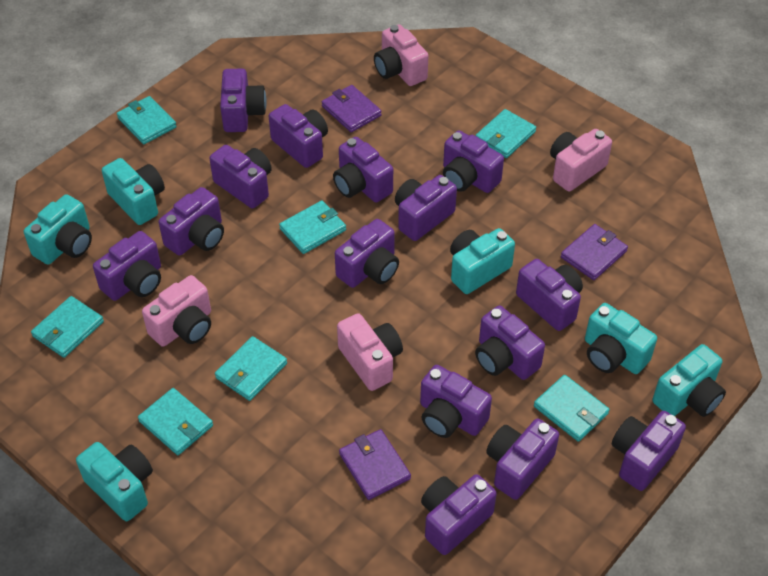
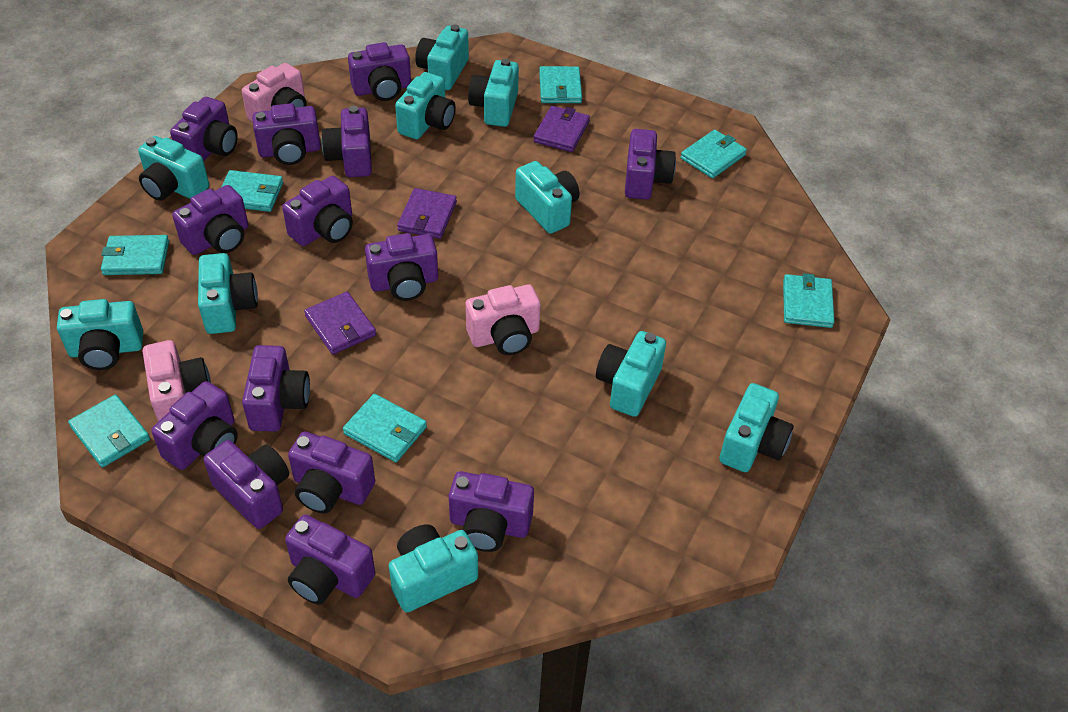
pink camera: [142,275,211,347] [337,313,403,391] [374,24,428,86] [550,129,612,192] = 4 -> [143,340,211,422] [242,63,306,122] [466,284,541,355] = 3
purple camera: [93,231,161,301] [159,187,224,256] [209,145,272,208] [220,69,267,132] [269,104,328,168] [333,137,393,202] [335,219,399,288] [395,175,457,241] [420,365,492,438] [421,474,497,555] [443,130,504,193] [475,306,545,380] [486,419,559,500] [516,259,583,331] [612,411,686,491] = 15 -> [151,381,238,470] [170,97,238,161] [172,185,248,255] [204,440,289,529] [242,345,310,432] [252,103,321,165] [282,176,353,246] [285,515,375,605] [288,432,375,514] [321,106,372,177] [348,42,411,101] [365,233,438,301] [449,471,534,552] [625,129,676,200] = 14
turquoise camera: [24,194,92,265] [76,442,153,521] [102,158,165,225] [450,228,515,294] [585,303,657,374] [652,344,726,417] = 6 -> [57,299,143,370] [138,136,209,201] [198,253,258,334] [389,525,478,612] [395,72,455,139] [415,25,469,90] [468,59,519,127] [515,161,579,234] [596,331,666,417] [719,383,794,472] = 10

